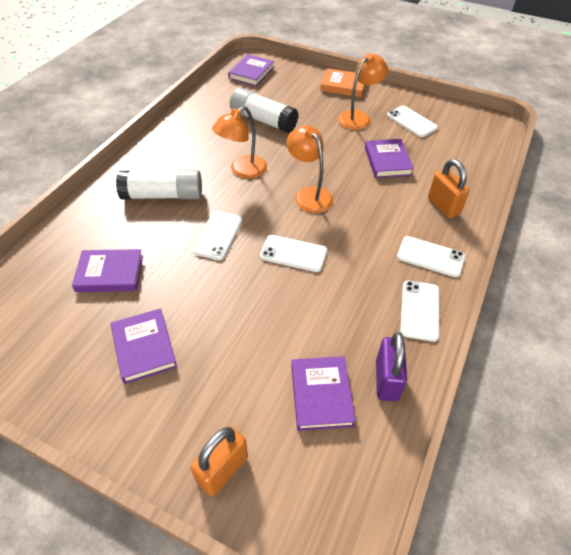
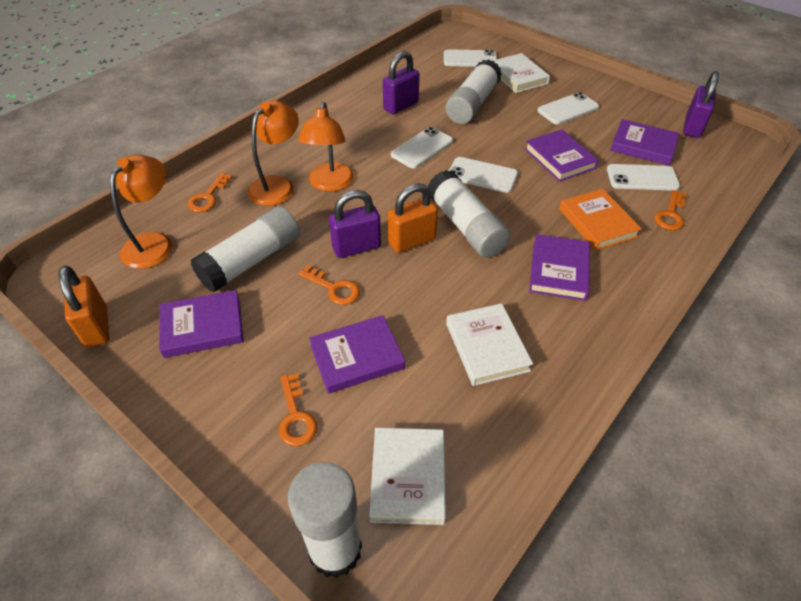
orange key: none = 0 -> [188,173,233,212] [279,373,317,446] [298,264,360,305] [654,190,686,230] = 4
purple padlock: [376,332,407,402] = 1 -> [329,190,381,258] [383,51,420,114] [683,71,719,138] = 3
white book: none = 0 -> [369,428,446,525] [446,303,533,386] [493,53,550,93] = 3
white glue stick: [116,169,202,200] [230,88,299,133] = 2 -> [190,206,300,293] [288,462,362,578] [428,170,511,258] [446,59,502,124] = 4

